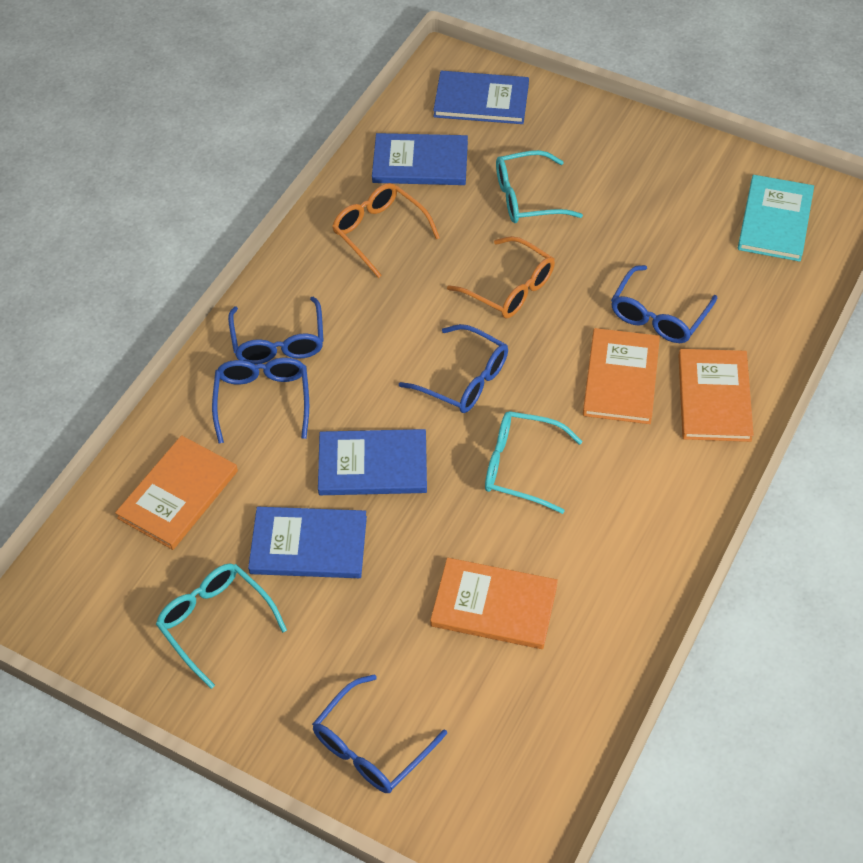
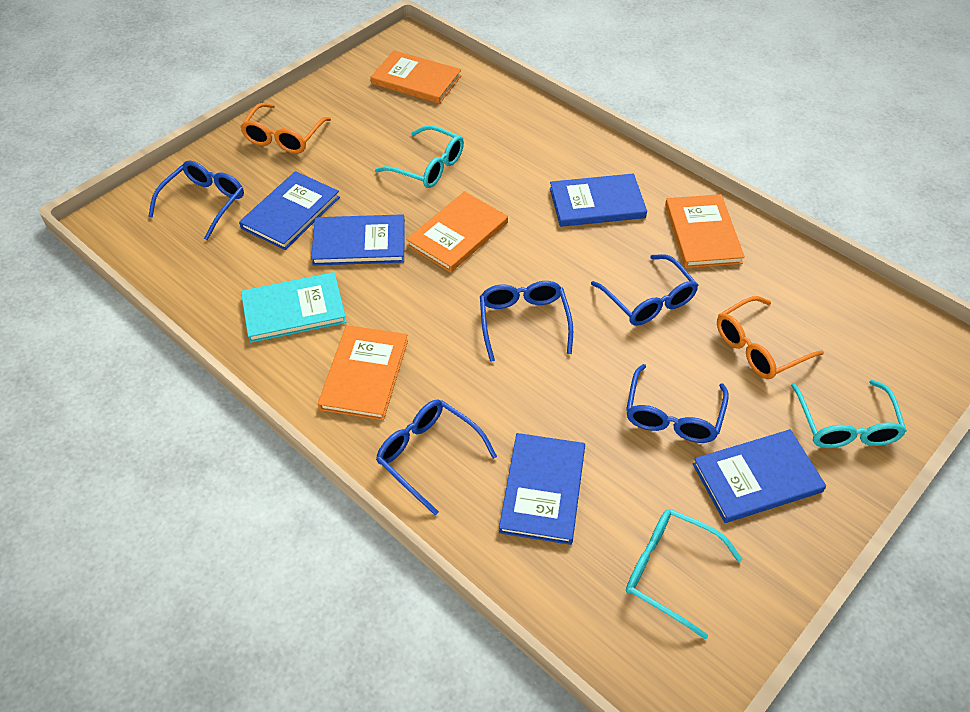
blue book: [248,507,367,578] [318,429,427,495] [372,133,468,185] [433,71,529,124] = 4 -> [239,171,340,250] [311,214,405,266] [499,433,585,545] [550,173,647,227] [693,429,826,523] = 5

